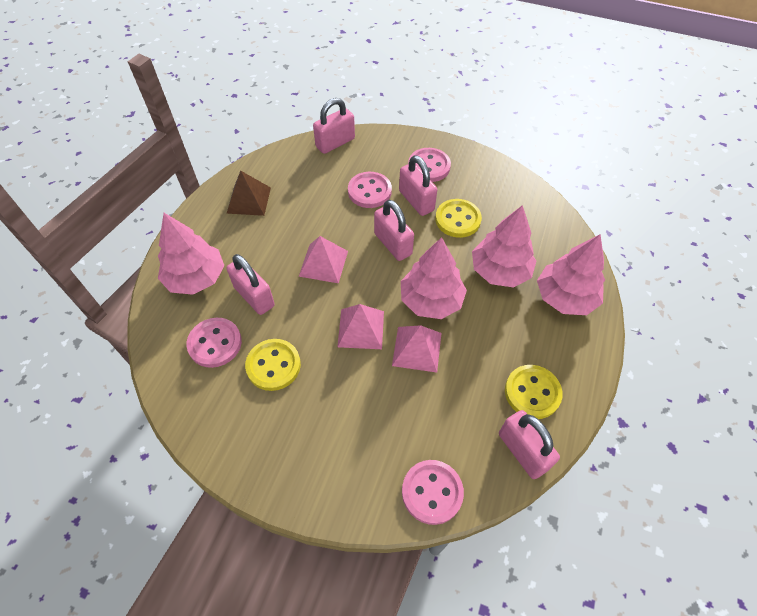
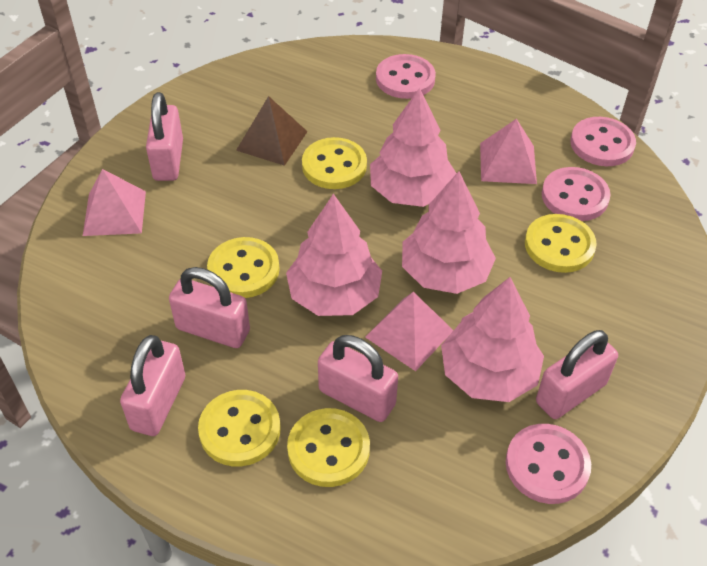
yellow button: [245,339,301,391] [435,199,482,238] [505,365,563,419] = 3 -> [198,390,281,467] [207,237,280,298] [287,408,370,487] [302,137,367,189] [525,214,597,273] = 5

